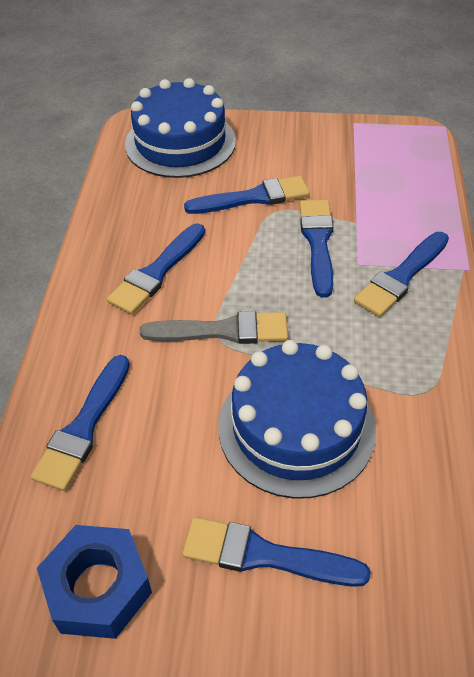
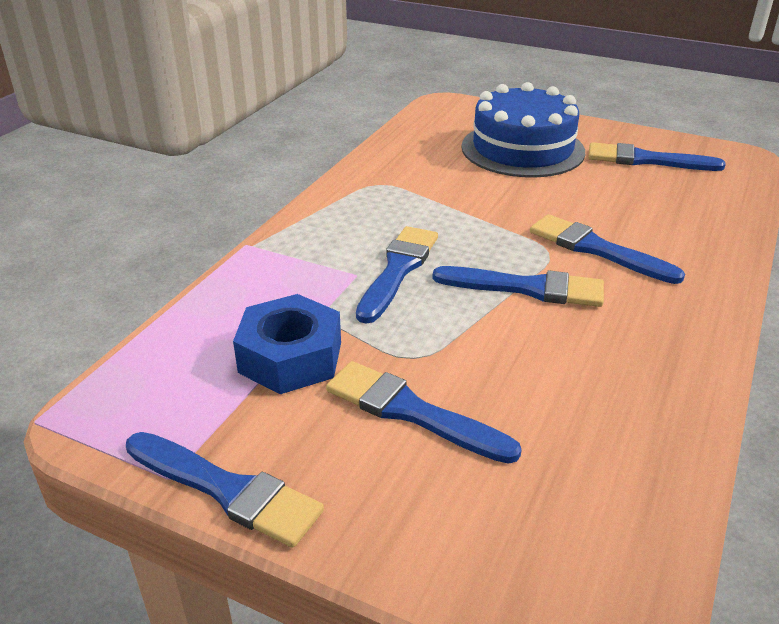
blue cake: [125,78,236,178] [218,340,376,499] = 2 -> [461,82,585,177] = 1
grey brush: [140,311,288,344] = 1 -> none = 0

